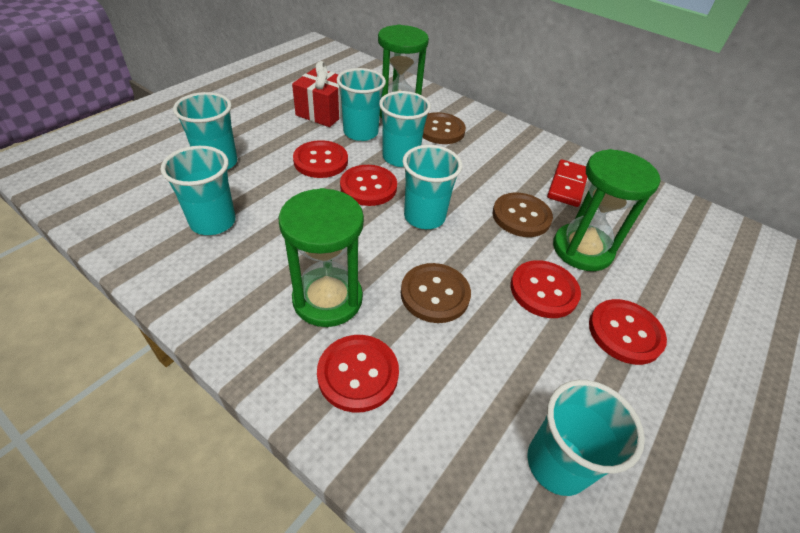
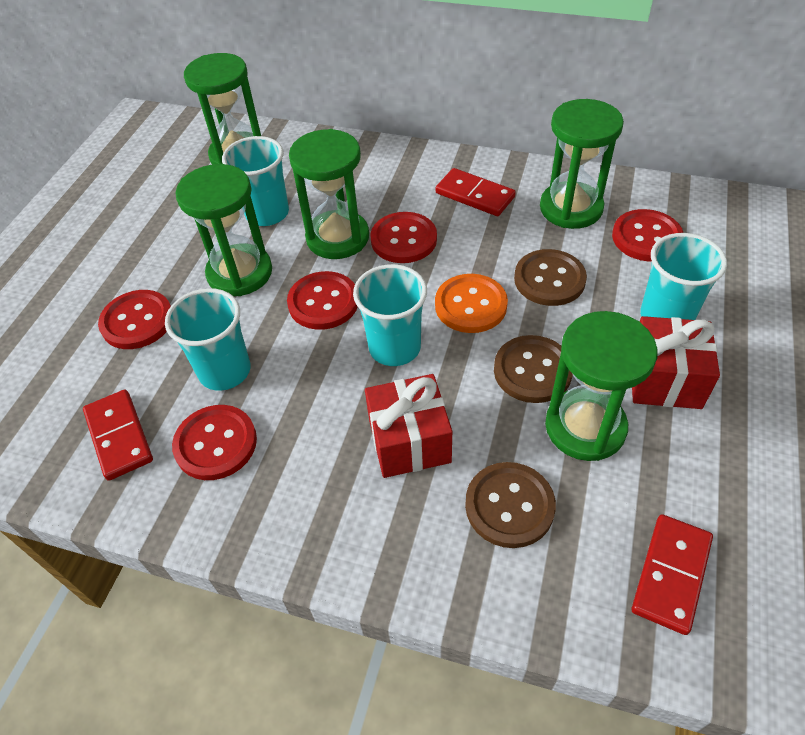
green hourglass: [279,188,364,327] [378,25,429,118] [553,149,661,271] = 3 -> [176,164,272,296] [184,53,261,164] [289,129,369,259] [540,99,624,229] [545,311,658,461] = 5
orange button: none = 0 -> [435,274,508,333] = 1
red domino: [547,159,587,207] = 1 -> [83,390,153,481] [436,168,516,216] [632,514,713,635] = 3
red gift: [292,61,342,127] = 1 -> [365,374,452,478] [632,316,720,409] = 2
turquoise cup: [161,146,236,235] [173,92,237,170] [337,68,386,141] [379,91,431,167] [403,145,462,229] [527,380,645,496] = 6 -> [165,288,251,391] [222,136,289,226] [353,264,427,366] [640,233,727,320] = 4

